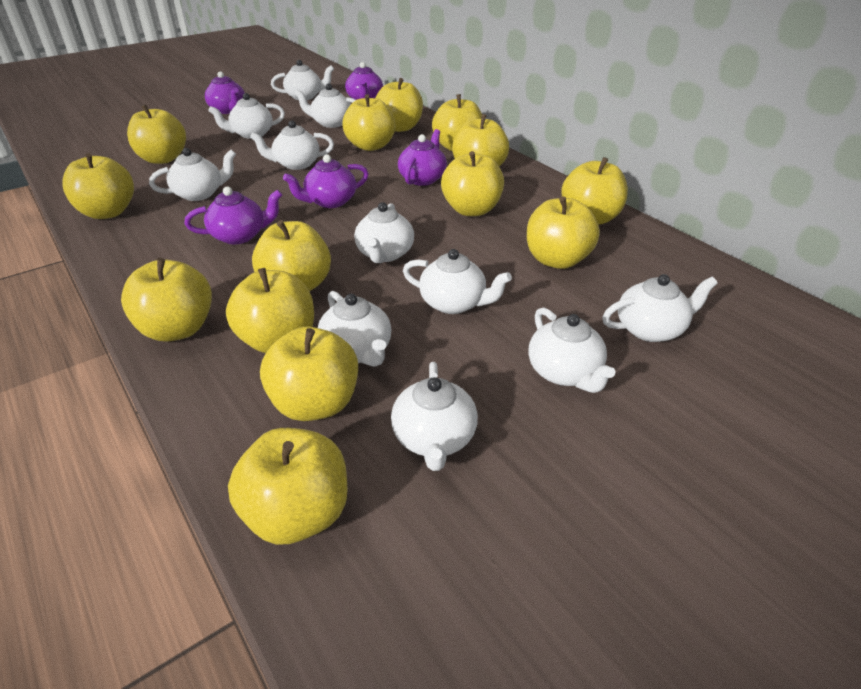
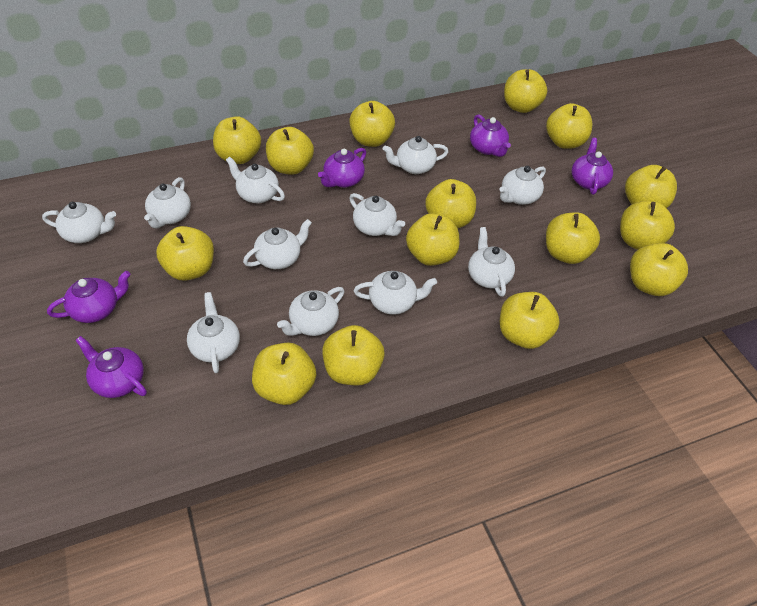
yellow apple: [62,153,134,219] [121,258,212,342] [127,105,186,164] [226,268,314,353] [228,428,348,545] [252,220,331,291] [260,327,358,421] [343,94,395,151] [376,78,423,132] [432,94,482,151] [441,151,504,216] [452,114,509,167] [527,196,600,269] [561,157,628,225] = 14 -> [156,226,214,281] [213,116,261,164] [252,343,316,405] [266,127,314,175] [322,325,385,386] [349,101,395,147] [406,213,459,266] [425,179,476,228] [500,292,560,349] [504,69,547,113] [546,103,592,149] [546,212,600,264] [620,201,675,250] [625,165,677,208] [630,243,688,296] = 15

